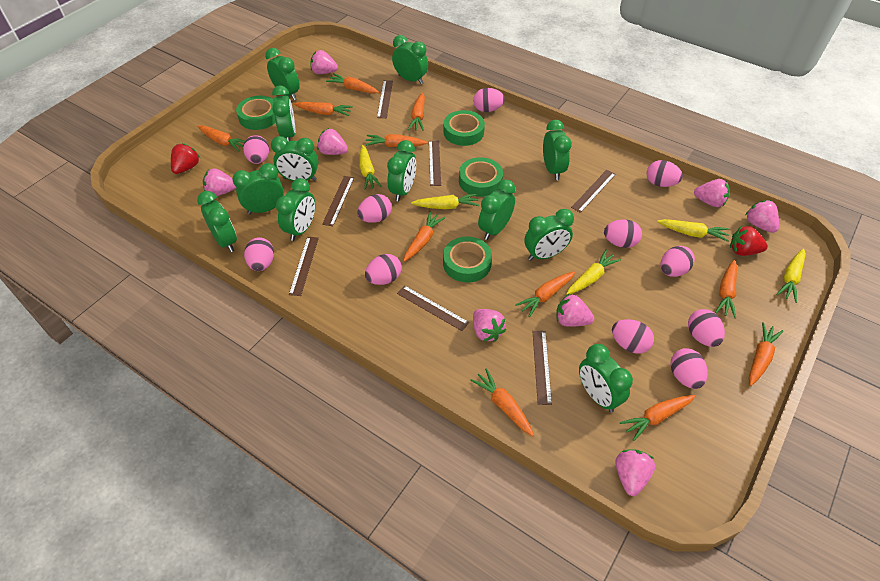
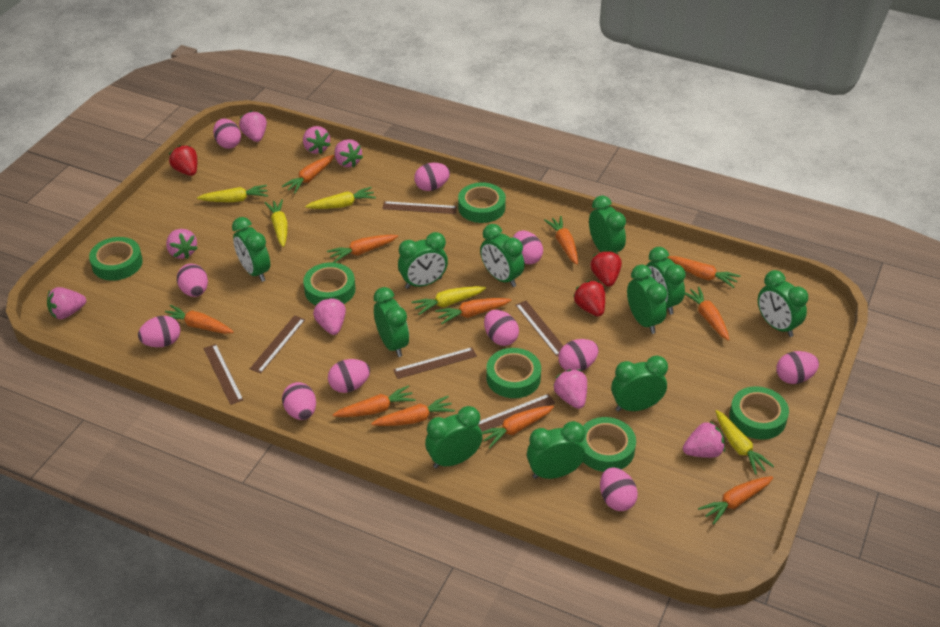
brown ruler: [289,237,319,296] [322,176,354,226] [377,80,393,118] [397,285,469,331] [429,141,441,186] [532,331,552,405] [571,170,616,213] = 7 -> [203,344,243,405] [250,315,305,373] [382,201,457,214] [393,347,477,379] [478,394,555,432] [515,301,563,356] = 6
green clock: [197,191,237,252] [232,163,284,214] [265,48,300,100] [271,136,318,181] [272,85,296,141] [276,178,315,241] [387,140,416,201] [392,35,428,84] [478,179,515,240] [524,209,574,261] [543,120,572,180] [579,344,633,412] = 12 -> [232,217,270,282] [374,287,409,357] [398,232,448,289] [425,406,482,468] [480,224,525,287] [527,421,585,479] [589,195,626,253] [611,355,668,412] [627,265,667,334] [646,247,686,315] [758,270,808,337] = 11
green tape: [236,96,276,130] [443,236,492,283] [444,110,485,146] [459,157,503,197] = 4 -> [89,237,143,281] [303,262,355,304] [458,182,506,223] [486,348,541,398] [582,417,636,472] [729,386,789,440] = 6
red strawberry: [171,143,200,174] [730,226,768,256] = 2 -> [169,145,197,176] [573,281,605,317] [590,250,622,287] = 3

